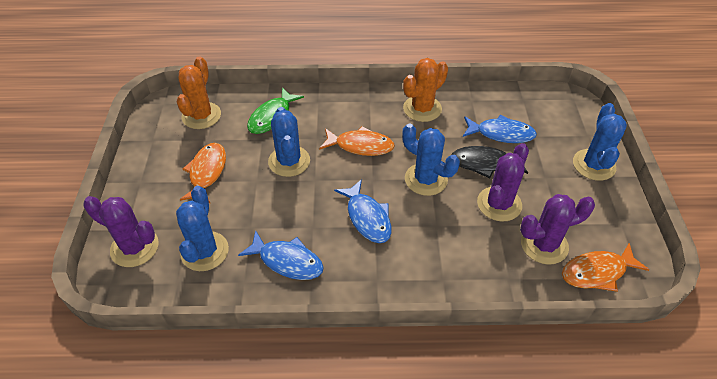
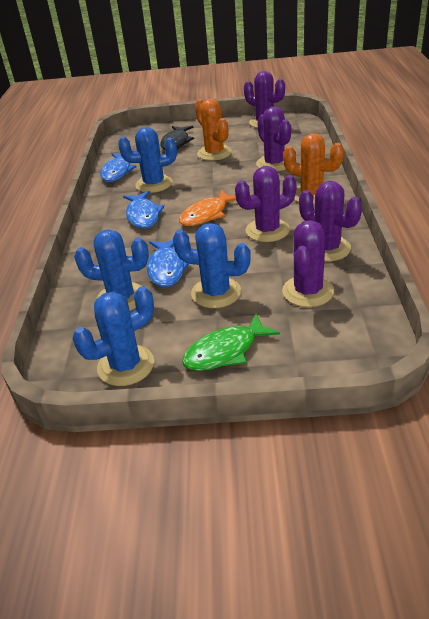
orange fish: [180,143,226,203] [319,126,395,156] [562,243,649,292] = 3 -> [179,190,236,226] = 1
purple cactus: [83,196,159,267] [477,143,529,222] [520,194,595,265] = 3 -> [235,166,297,242] [244,71,285,128] [256,107,291,171] [282,220,334,307] [299,181,362,261] = 5

